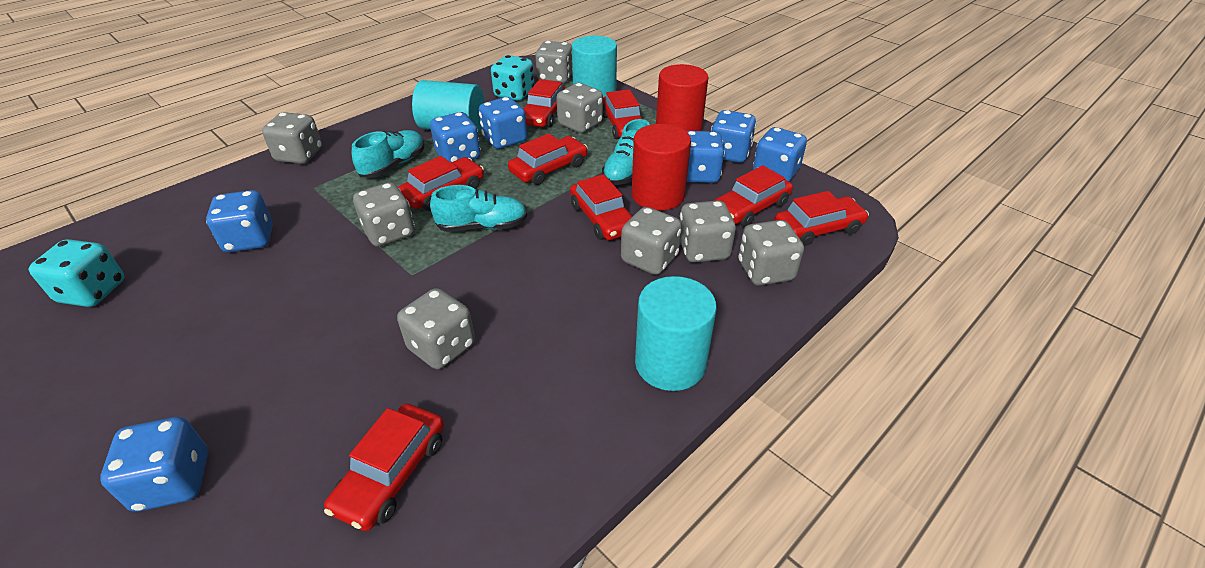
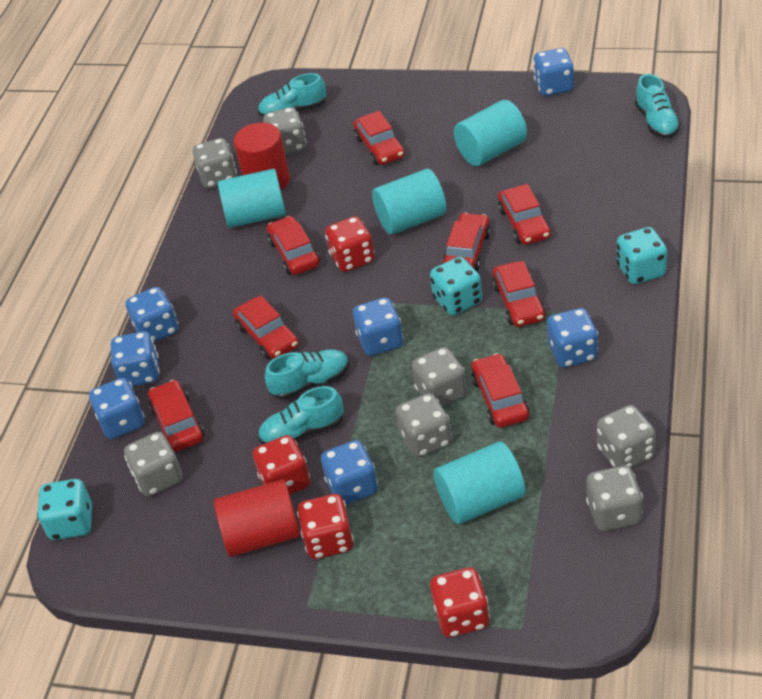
grey dice: [262,112,322,164] [353,182,415,247] [397,288,475,369] [535,41,572,84] [556,83,603,133] [621,207,682,275] [680,200,736,263] [738,220,804,286] = 8 -> [124,432,183,496] [193,138,237,189] [263,107,306,155] [395,393,452,458] [412,347,467,407] [586,466,643,531] [597,405,656,468] = 7
red dice: none = 0 -> [253,435,310,495] [297,494,354,559] [325,216,375,272] [430,568,490,637] = 4
turquoise cylinder: [412,80,484,132] [572,35,617,97] [635,276,717,391] = 3 -> [218,169,286,228] [372,169,446,235] [434,442,525,524] [454,100,527,166] = 4
turquoise dice: [29,239,124,307] [491,55,535,101] = 2 -> [37,479,92,540] [430,257,482,316] [617,227,667,284] = 3
turquoise shoe: [352,130,425,178] [430,185,527,232] [602,119,650,185] = 3 -> [258,73,326,117] [258,386,344,444] [265,349,349,400] [635,74,681,138] = 4

